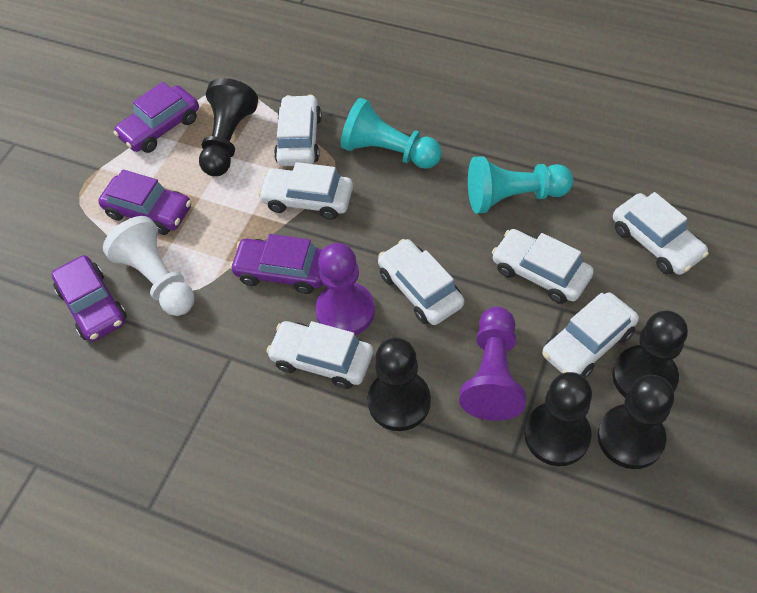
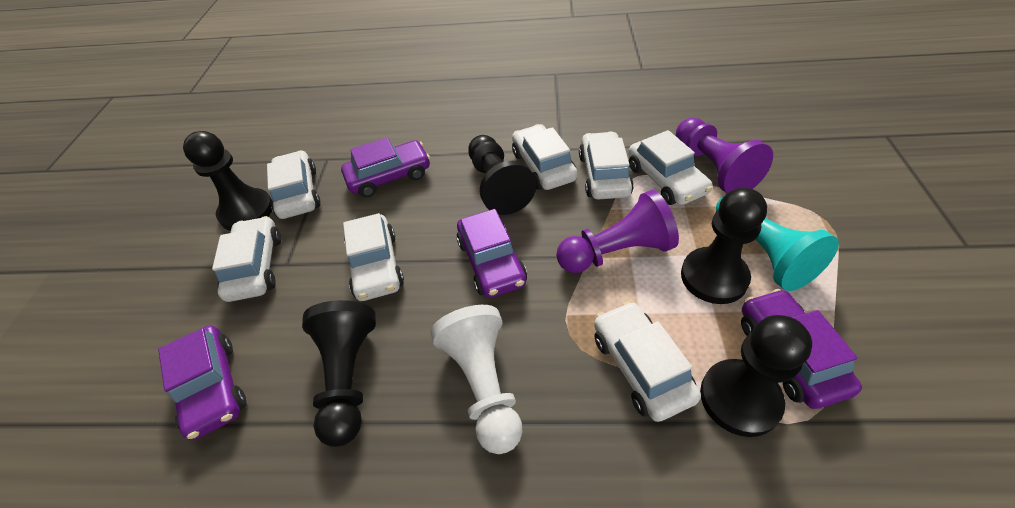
turquoise pawn: [341,98,442,169] [468,156,573,213] = 2 -> [716,194,839,291] = 1

